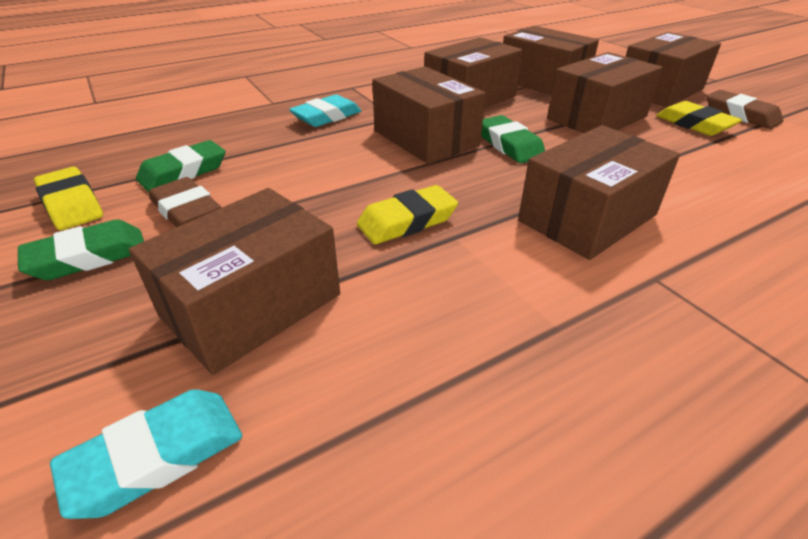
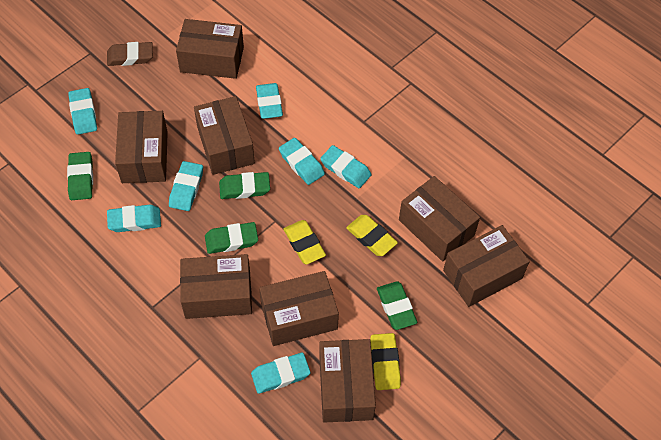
brown box: [129,188,340,375] [372,66,486,164] [424,37,523,108] [503,26,599,95] [518,125,680,260] [547,52,663,133] [625,32,721,107] = 7 -> [115,111,168,183] [176,19,244,79] [180,254,252,319] [194,96,255,175] [259,271,339,346] [319,339,376,423] [399,176,480,262] [443,225,530,307] = 8
brown eraser: [149,177,221,227] [707,90,783,129] = 2 -> [107,42,153,66] = 1
green eraser: [18,219,144,280] [136,140,225,192] [481,115,545,163] = 3 -> [67,152,93,200] [205,222,258,254] [219,172,270,199] [377,281,417,330] = 4
turquoise eraser: [50,389,242,519] [289,95,361,127] = 2 -> [68,88,97,135] [107,205,161,232] [169,161,203,211] [251,353,311,394] [256,83,283,119] [279,138,325,185] [320,145,372,188] = 7

